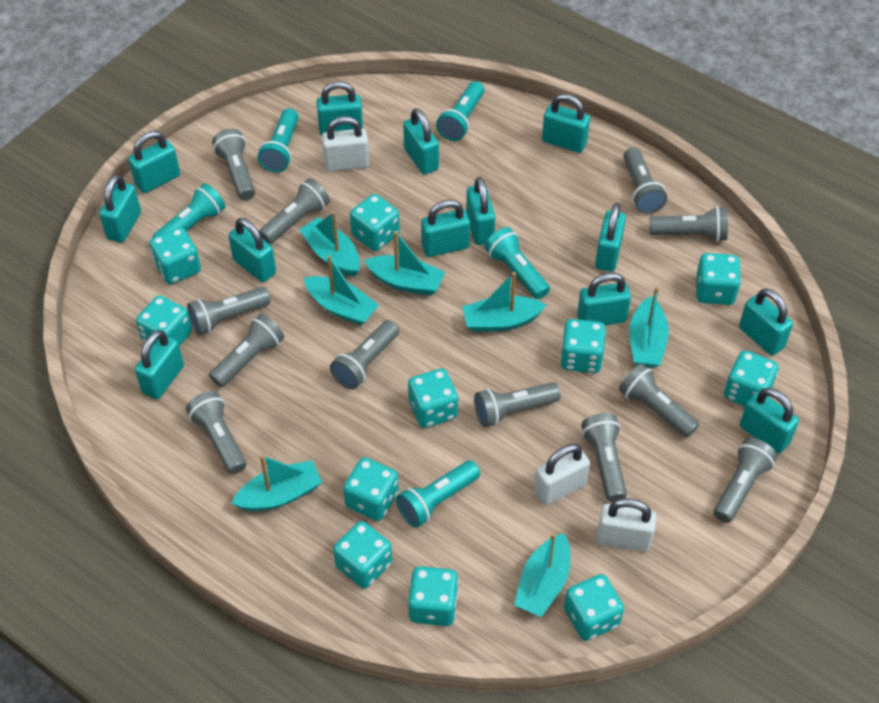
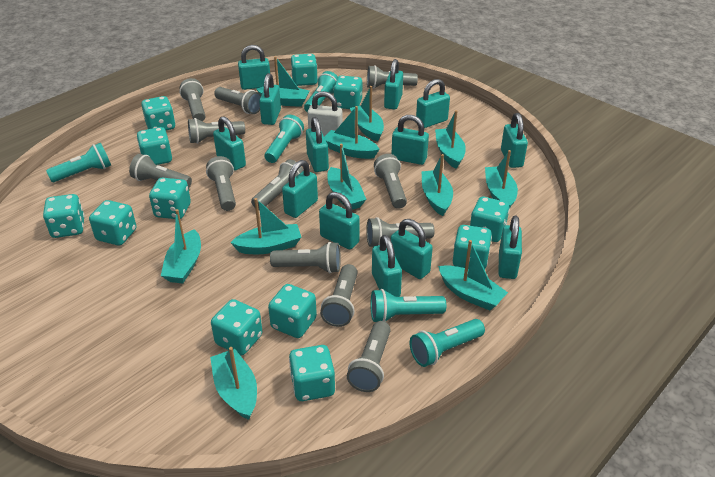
turquoise boat: [231,455,322,511] [299,211,360,277] [304,255,379,326] [364,231,445,296] [462,272,546,332] [514,533,570,617] [629,287,669,368] = 7 -> [161,209,201,283] [210,347,257,420] [230,198,301,254] [256,56,309,107] [324,106,379,159] [327,144,366,210] [350,86,384,142] [421,154,453,216] [435,110,466,169] [438,240,508,310] [485,150,518,209] = 11
turquoise dice: [136,295,192,346] [149,227,201,284] [333,521,392,589] [343,457,399,521] [350,194,400,251] [408,369,458,428] [408,566,458,626] [560,319,606,373] [564,574,624,641] [696,253,741,305] [724,350,778,406] = 11 -> [43,194,85,238] [89,200,136,246] [137,127,172,165] [141,96,175,131] [149,178,191,219] [211,299,263,356] [268,284,317,338] [289,345,335,401] [291,54,318,86] [333,76,362,109] [453,225,492,269] [470,197,510,242] = 12
white padlock: [322,116,369,172] [534,444,590,505] [597,498,657,552] = 3 -> [307,91,343,137] = 1

